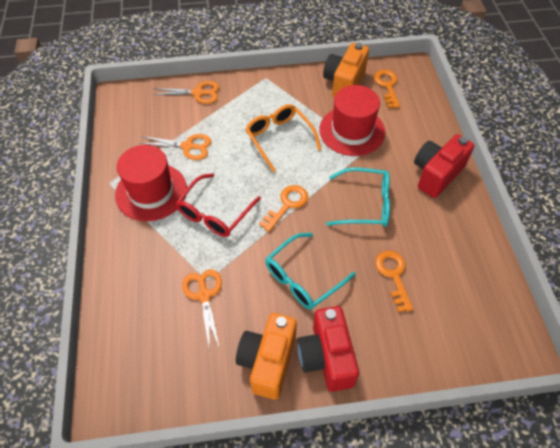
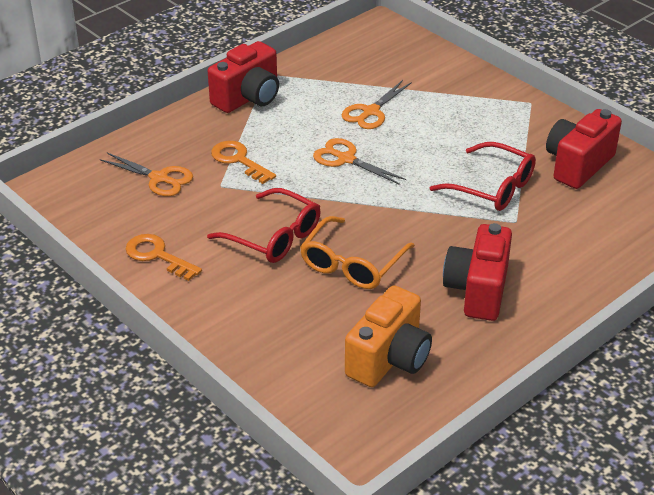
orange camera: [236,313,297,400] [323,43,369,98] = 2 -> [345,285,432,387] = 1
orange key: [259,185,308,232] [374,70,400,108] [375,251,413,312] = 3 -> [126,234,202,281] [211,141,276,184] = 2
red camera: [297,306,359,392] [414,134,475,198] = 2 -> [208,41,279,113] [443,223,512,321] [546,109,622,189] = 3
red glasses: [176,173,261,237] = 1 -> [207,188,321,263] [430,142,536,211] = 2
red hat: [115,145,187,221] [319,85,385,156] = 2 -> none = 0
turquoise glasses: [265,233,356,310] [326,168,390,227] = 2 -> none = 0

